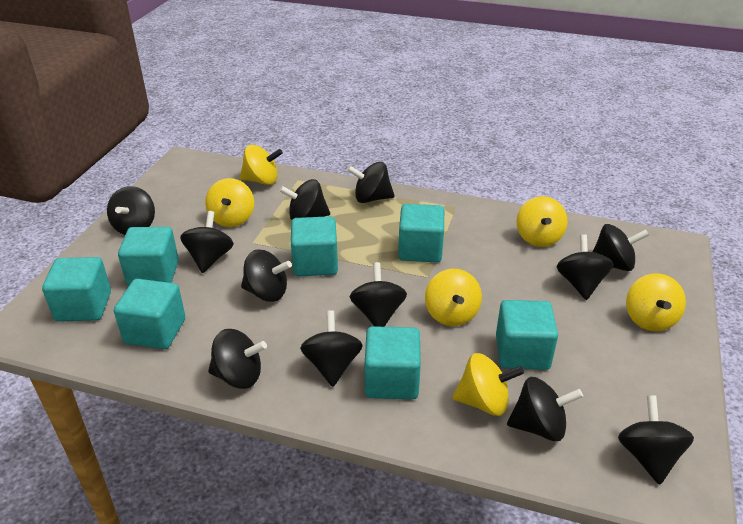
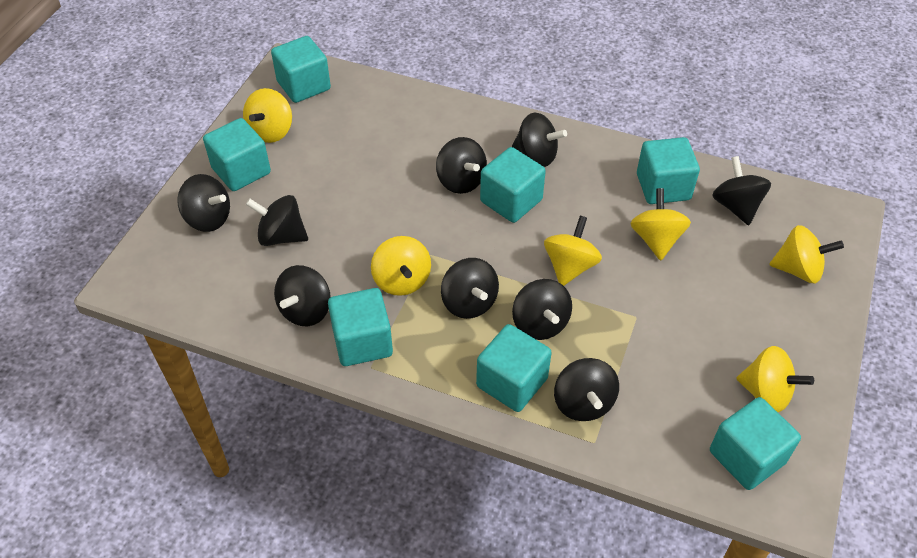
black spinning top: [107,186,155,235] [180,211,234,273] [208,329,267,389] [241,249,292,302] [279,179,330,220] [300,310,363,387] [347,162,395,203] [349,262,407,327] [507,377,583,441] [557,234,614,300] [592,224,649,271] [618,395,694,485] = 12 -> [177,174,230,232] [246,195,308,246] [274,265,331,326] [436,137,487,194] [441,258,499,319] [512,113,567,167] [512,279,572,340] [554,358,619,421] [712,156,771,225] = 9

